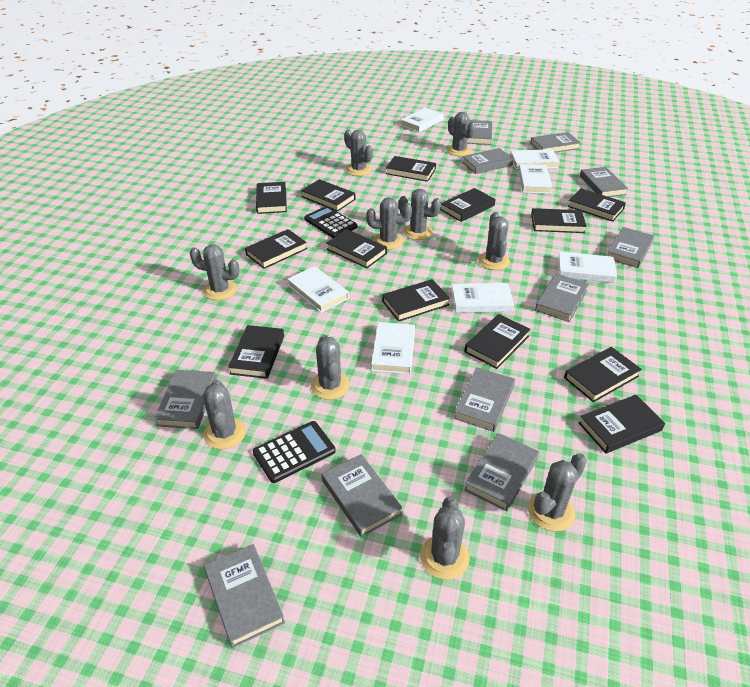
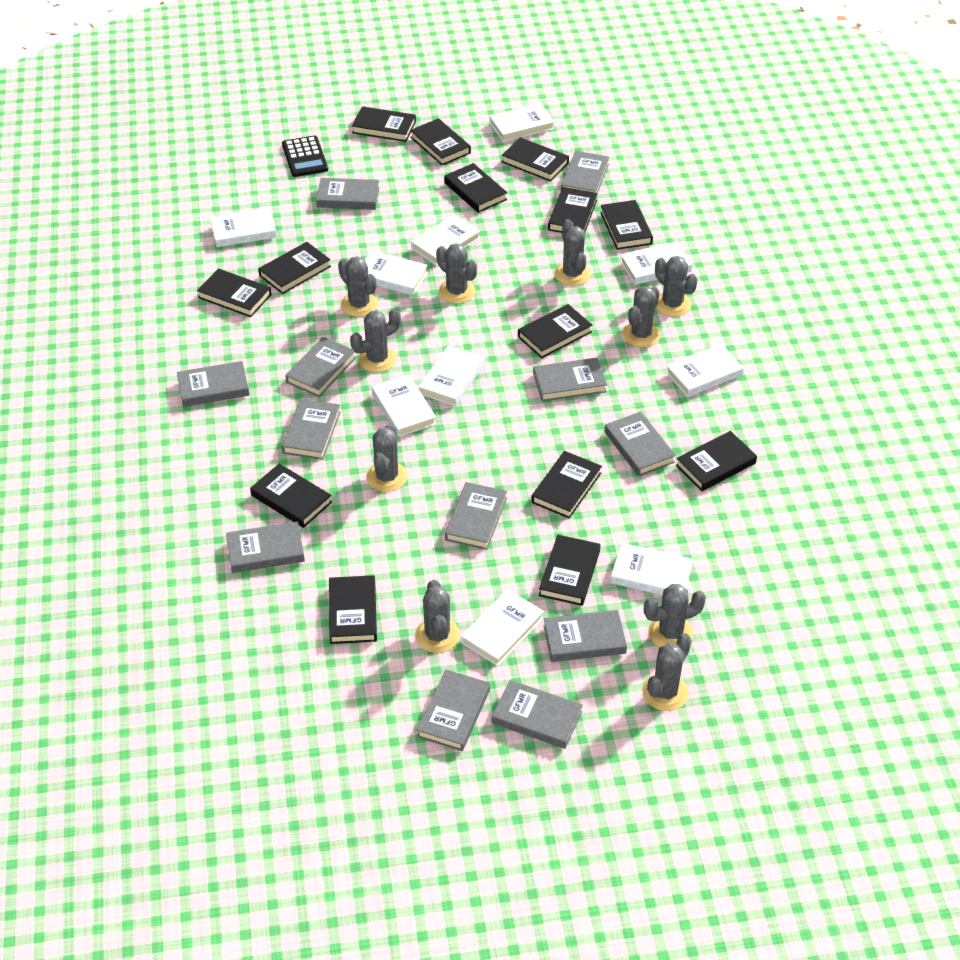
black book: [228,325,284,379] [245,229,307,269] [256,182,287,214] [301,179,356,212] [326,229,387,268] [382,279,450,322] [386,156,436,182] [440,188,495,222] [465,314,531,369] [531,208,587,233] [564,347,642,402] [567,188,626,222] [579,395,665,453] = 13 -> [197,268,272,317] [250,463,332,528] [258,242,331,294] [329,575,377,644] [352,106,416,142] [410,118,471,165] [444,163,507,213] [502,137,569,182] [518,304,592,358] [531,451,602,519] [539,535,601,606] [548,187,598,233] [600,200,653,250] [676,431,757,491] = 14
black calculator: [253,421,336,483] [304,206,357,238] = 2 -> [282,136,328,177] = 1
grey book: [154,370,216,429] [204,544,285,648] [322,454,402,537] [454,367,515,432] [462,148,514,174] [464,433,539,511] [467,120,492,145] [530,132,581,153] [535,274,589,322] [580,167,628,197] [608,227,654,268] = 11 -> [177,361,249,407] [226,521,305,573] [282,399,341,460] [285,337,356,397] [316,178,380,210] [417,670,490,751] [445,482,507,550] [492,680,583,749] [533,358,607,402] [543,610,627,662] [561,151,610,193] [604,411,676,476] = 12
white book: [287,266,349,313] [371,322,415,374] [401,107,444,132] [451,283,514,313] [510,149,560,169] [518,164,552,194] [557,252,617,283] = 7 -> [210,208,276,247] [365,250,428,295] [372,375,436,437] [411,214,480,266] [419,346,484,406] [461,589,544,666] [490,103,555,142] [610,543,693,595] [620,241,692,285] [666,344,743,397] = 10

